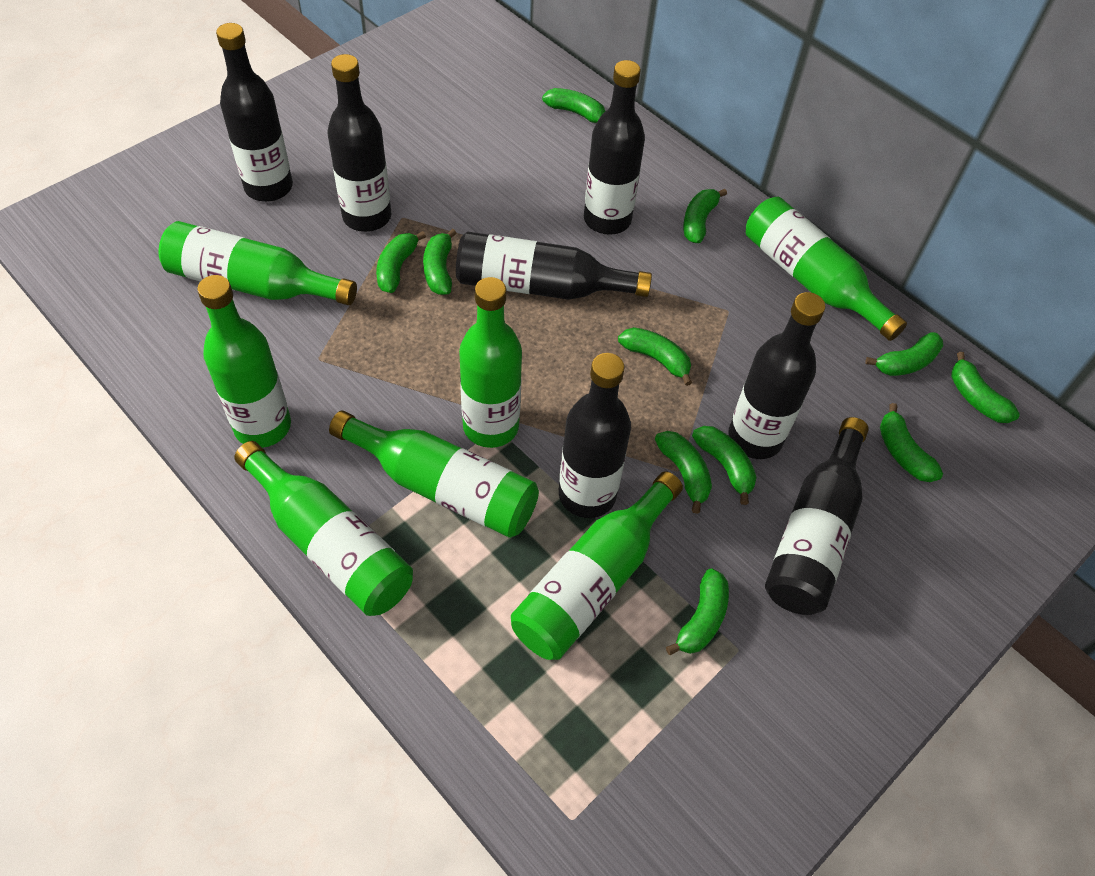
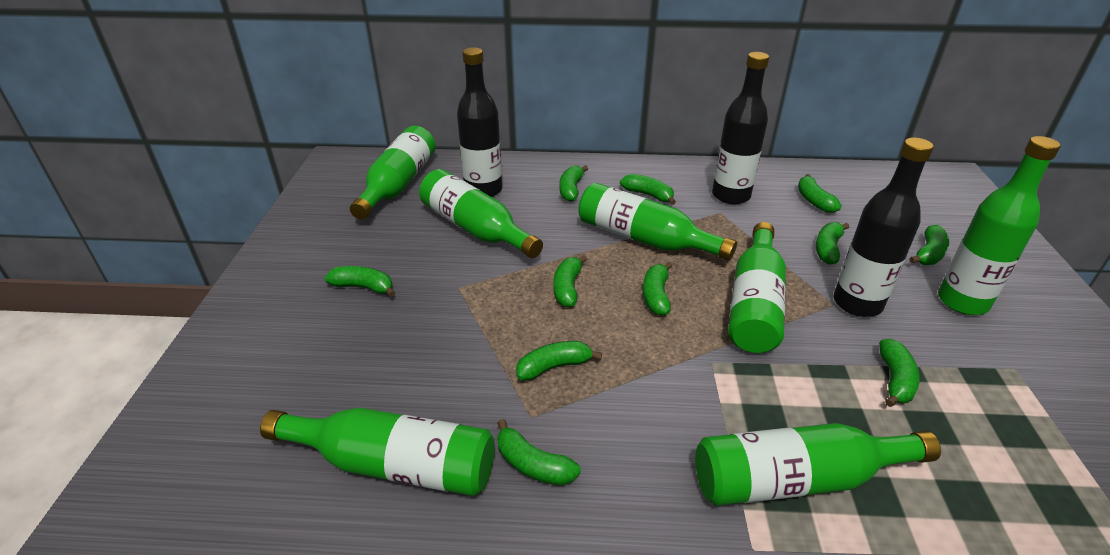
black bottle: [216,23,293,202] [328,54,391,232] [456,232,652,300] [559,353,631,518] [584,60,645,235] [728,292,825,459] [765,417,869,615] = 7 -> [457,47,502,197] [712,52,769,204] [834,138,934,317] = 3

